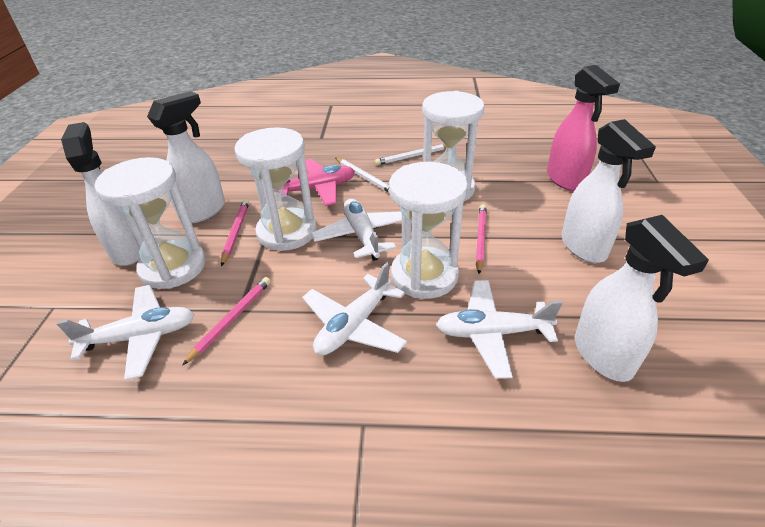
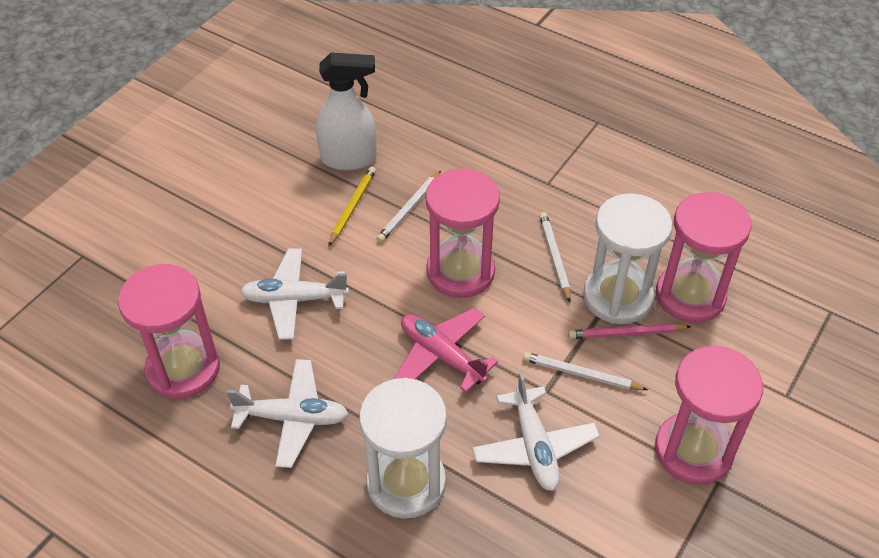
pink hourglass: none = 0 -> [118,264,220,399] [426,168,500,298] [655,345,763,485] [656,192,752,323] = 4
pink pencil: [182,277,271,366] [221,199,249,266] [476,204,487,274] = 3 -> [568,323,691,339] = 1
pink spray bottle: [547,65,620,191] = 1 -> none = 0
white hourglass: [95,157,206,289] [234,127,317,251] [389,162,468,299] [422,91,484,201] = 4 -> [359,378,447,519] [583,193,672,324] = 2
white pencil: [335,158,389,193] [375,144,446,165] = 2 -> [376,171,441,243] [523,352,648,390] [539,212,571,302] = 3
white plane: [57,285,194,380] [302,262,407,355] [311,199,402,261] [436,280,562,379] = 4 -> [226,359,348,468] [240,248,349,340] [472,372,600,491] = 3
white spray bottle: [61,122,140,266] [147,91,225,223] [562,119,656,263] [575,215,709,382] = 4 -> [316,52,377,170] = 1
yellow pencil: none = 0 -> [328,167,376,247] = 1

